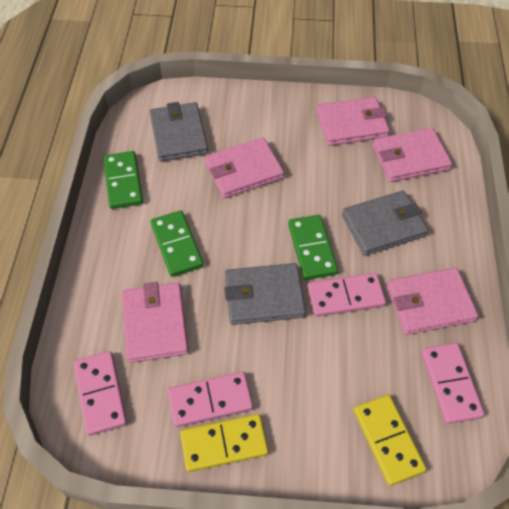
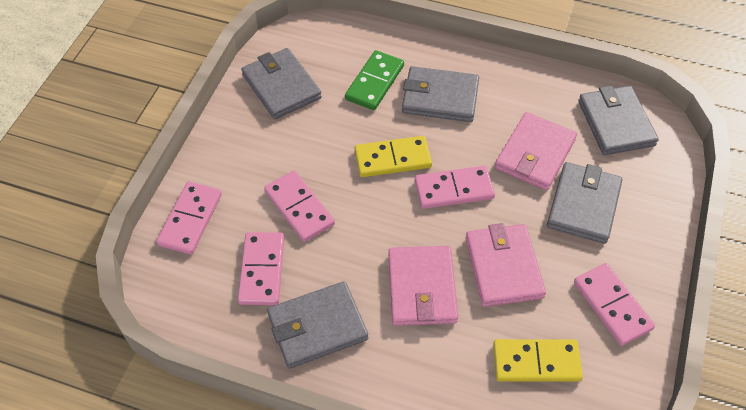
green domino: [103,151,143,209] [150,211,204,277] [288,215,338,280] = 3 -> [345,50,404,110] = 1
grey wallet: [150,102,208,162] [224,263,306,325] [342,191,428,256] = 3 -> [241,48,322,119] [267,281,368,369] [402,66,479,122] [547,162,622,244] [578,85,659,155] = 5
pink domino: [74,351,127,436] [168,371,253,427] [307,273,386,317] [421,343,484,424] = 4 -> [157,182,222,255] [238,232,284,305] [264,171,335,242] [415,166,495,209] [574,263,655,346] = 5
pink wallet: [122,282,189,363] [205,138,284,198] [316,97,390,146] [373,128,452,182] [386,267,478,335] = 5 -> [388,246,458,326] [466,223,546,307] [495,112,577,191] = 3

